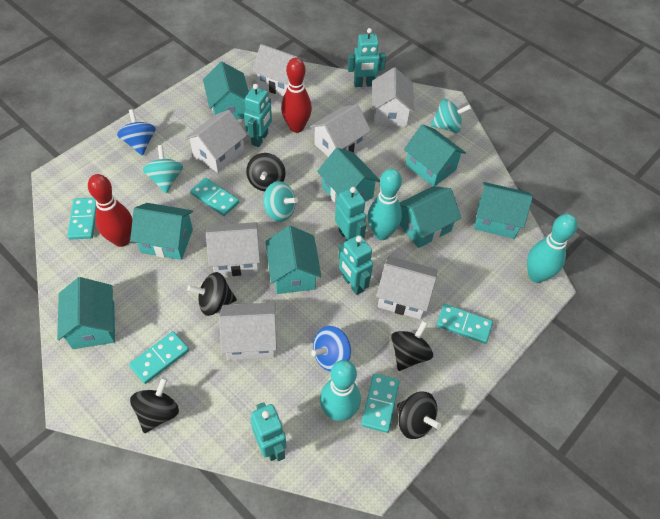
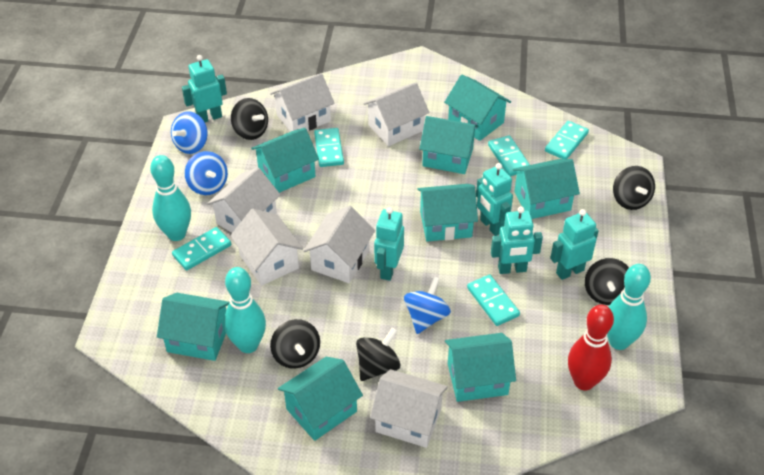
blue spinning top: [117,109,156,156] [311,326,351,372] = 2 -> [171,111,207,154] [185,151,228,195] [404,277,451,334] = 3
red bowling pin: [88,174,132,247] [281,58,312,133] = 2 -> [568,304,614,391] = 1
turquoise spinning top: [143,145,183,193] [263,181,298,222] [430,99,472,133] = 3 -> none = 0
white house: [185,110,247,173] [206,222,260,276] [219,302,277,360] [252,44,306,97] [310,104,371,157] [372,68,414,127] [376,256,438,319] = 7 -> [207,167,280,233] [230,209,303,286] [270,73,334,132] [303,206,375,283] [363,82,429,146] [370,369,448,448] = 6

